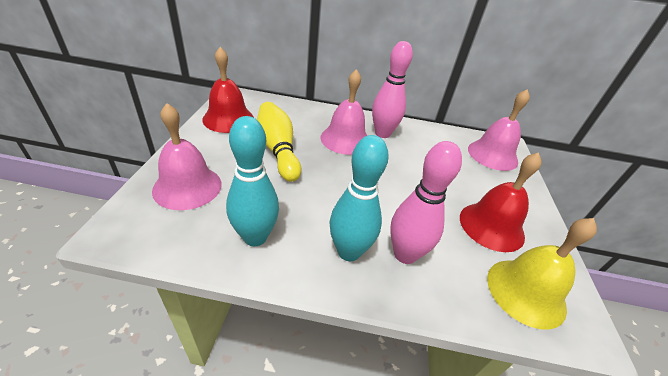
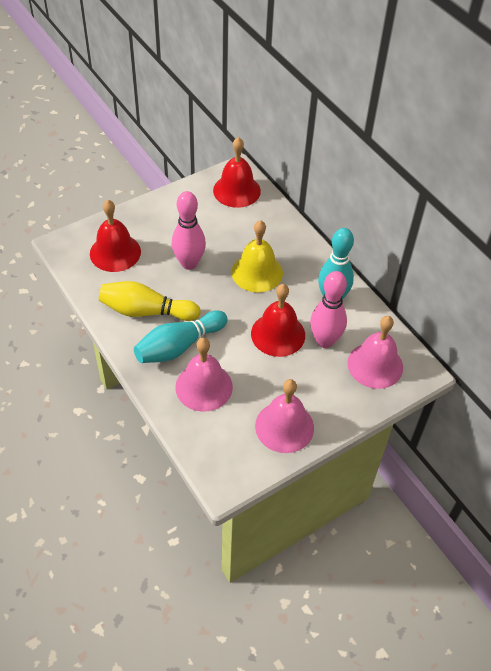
red bell: [202,47,254,133] [460,152,542,252] = 2 -> [90,200,141,272] [213,137,261,208] [251,284,305,357] = 3

